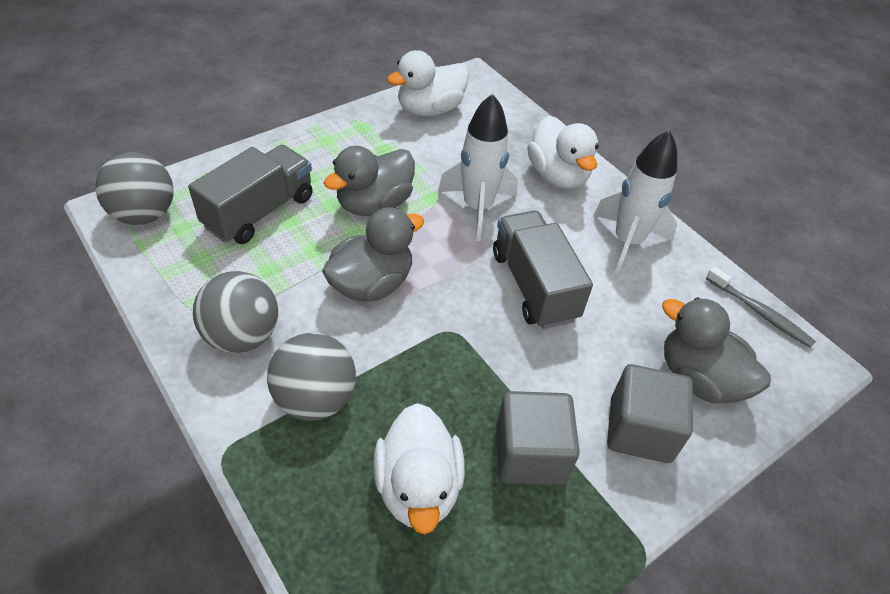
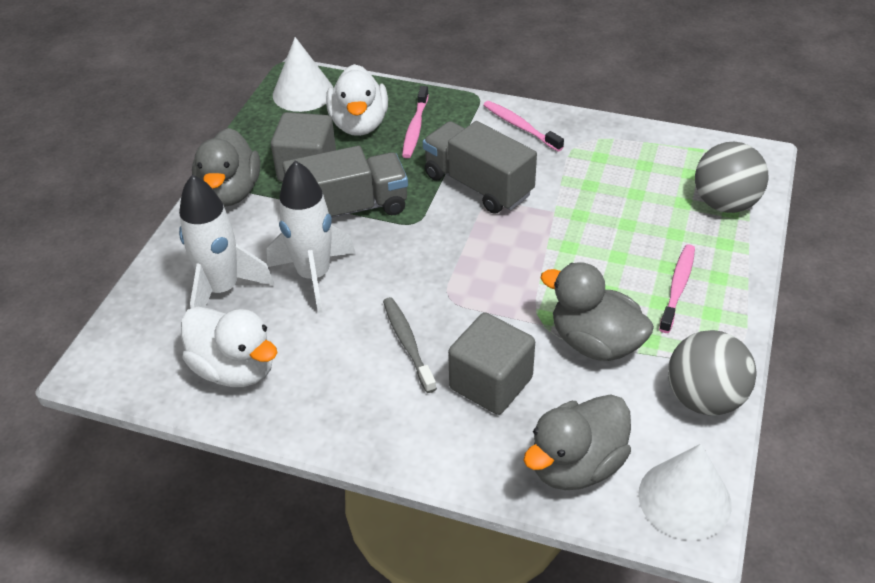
grey ball: [95,152,174,225] [193,271,278,353] [267,333,356,421] = 3 -> [668,330,756,416] [695,142,768,213] = 2
pink toothbrush: none = 0 -> [402,86,429,158] [483,101,564,152] [659,244,695,333] = 3
white cone: none = 0 -> [273,37,333,112] [638,444,732,540] = 2
white duck: [373,403,465,534] [387,50,469,116] [527,116,599,189] = 3 -> [181,307,277,387] [326,64,388,136] = 2

